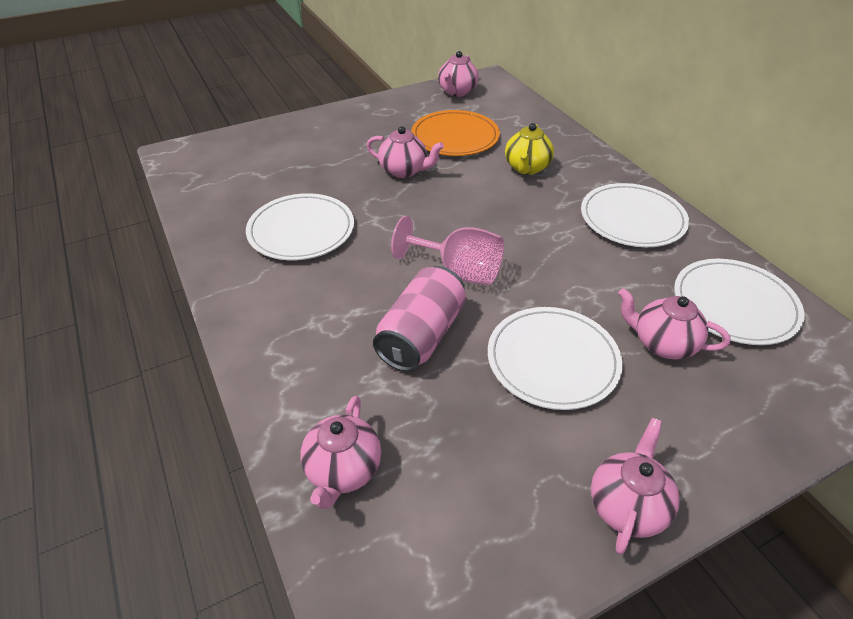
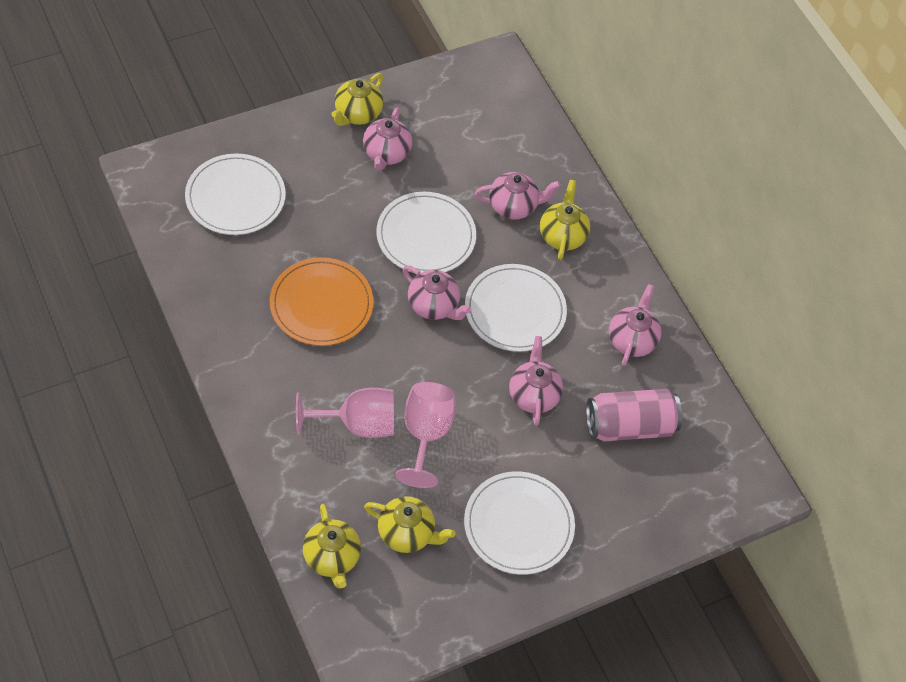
pink goblet: [391,216,504,285] = 1 -> [296,388,394,438] [395,382,456,488] = 2
yellow teapot: [505,123,554,175] = 1 -> [303,504,361,589] [331,73,383,126] [364,496,455,553] [540,180,590,260] = 4

